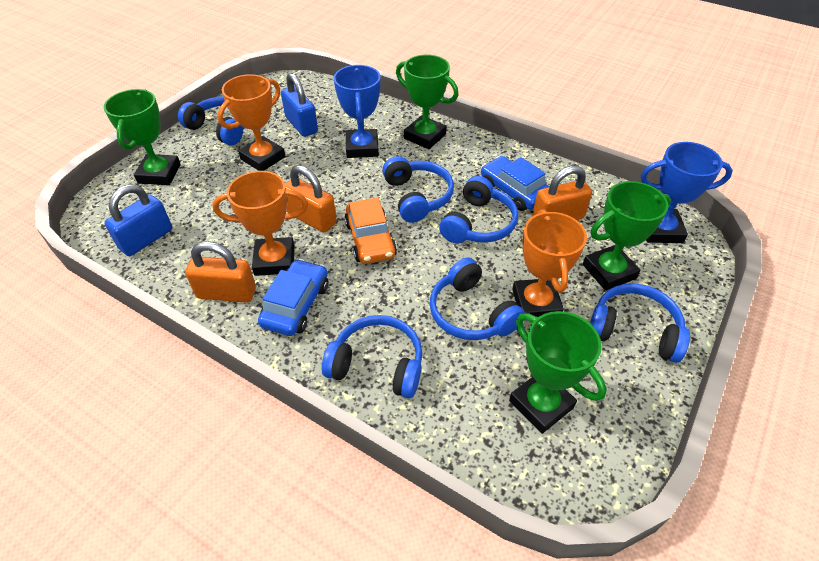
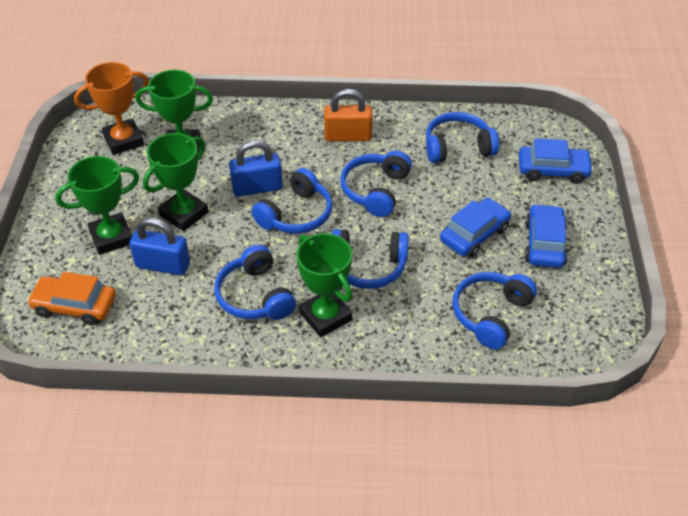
blue car: [258,259,328,336] [481,156,550,211] = 2 -> [440,197,511,258] [519,138,594,184] [525,204,568,268] = 3
blue trophy: [334,65,381,158] [641,142,733,243] = 2 -> none = 0
orange padlock: [185,241,256,303] [285,165,337,233] [532,166,592,220] = 3 -> [324,89,372,142] = 1
orange trophy: [212,171,308,276] [217,74,285,171] [512,209,587,321] = 3 -> [74,62,149,155] = 1

